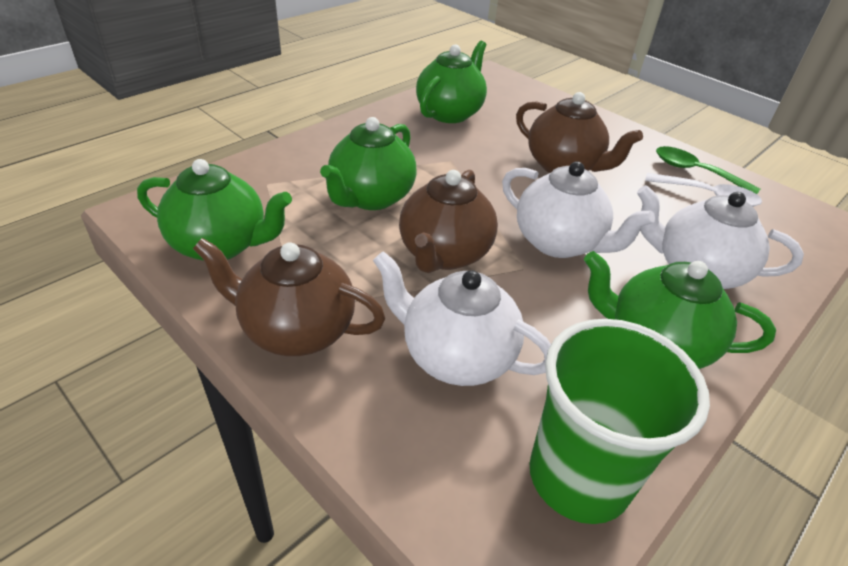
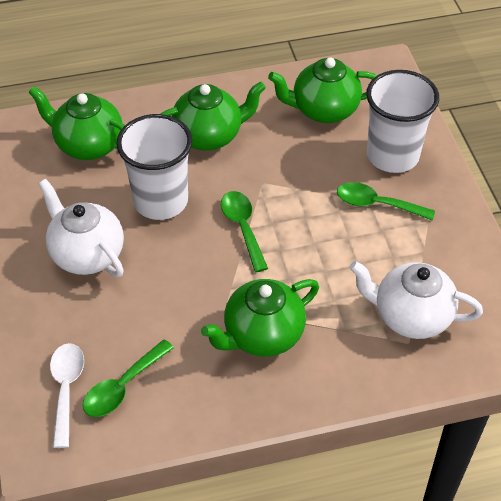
brown teapot: [193,238,385,356] [399,170,498,273] [516,92,643,173] = 3 -> none = 0
green cup: [530,319,710,524] = 1 -> none = 0
green spoon: [656,146,760,194] = 1 -> [83,339,174,417] [221,191,268,272] [337,182,435,221] = 3
white cup: none = 0 -> [116,114,192,220] [366,70,439,173] = 2
white teapot: [373,251,551,386] [502,161,655,258] [637,185,804,289] = 3 -> [38,179,124,277] [350,261,483,339] = 2

